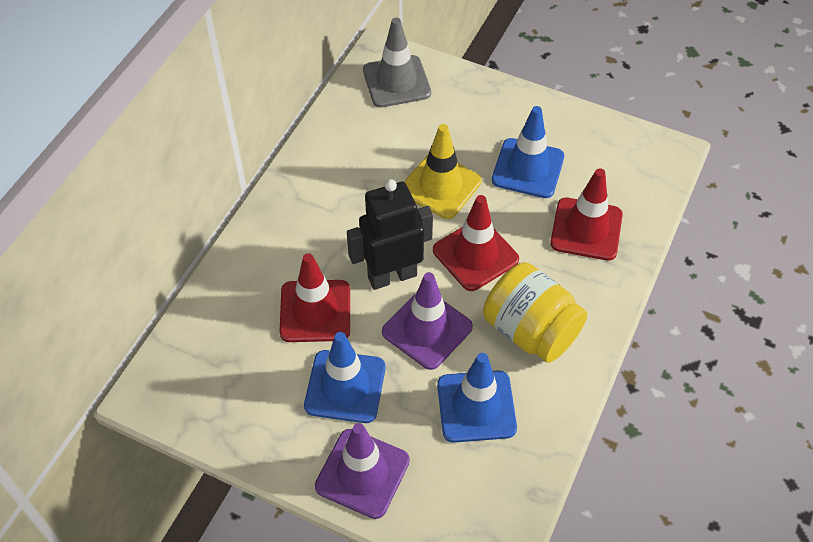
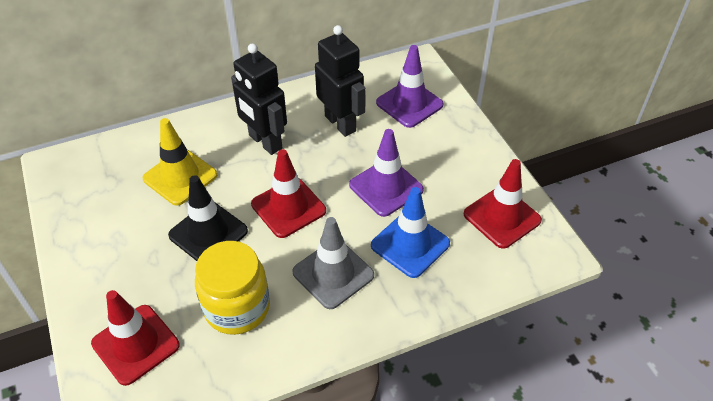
black robot: [347,179,433,290] = 1 -> [231,43,287,155] [315,25,366,137] = 2
black traffic cone: none = 0 -> [168,175,248,261] = 1
blue traffic cone: [304,332,386,423] [437,353,517,443] [492,106,564,198] = 3 -> [371,187,450,278] = 1

